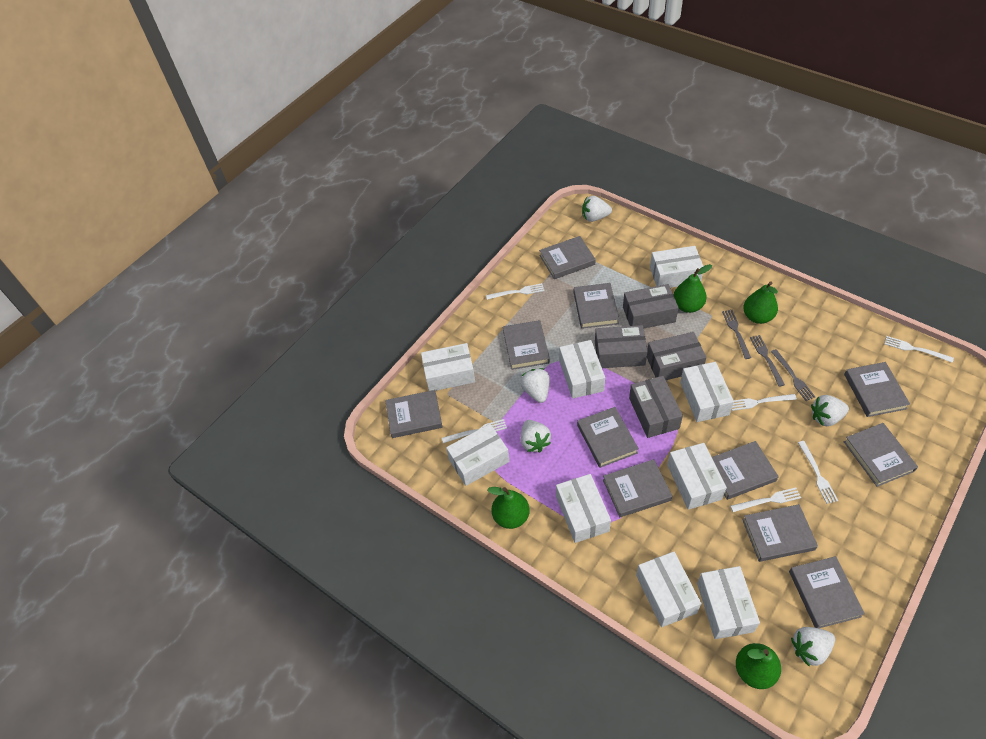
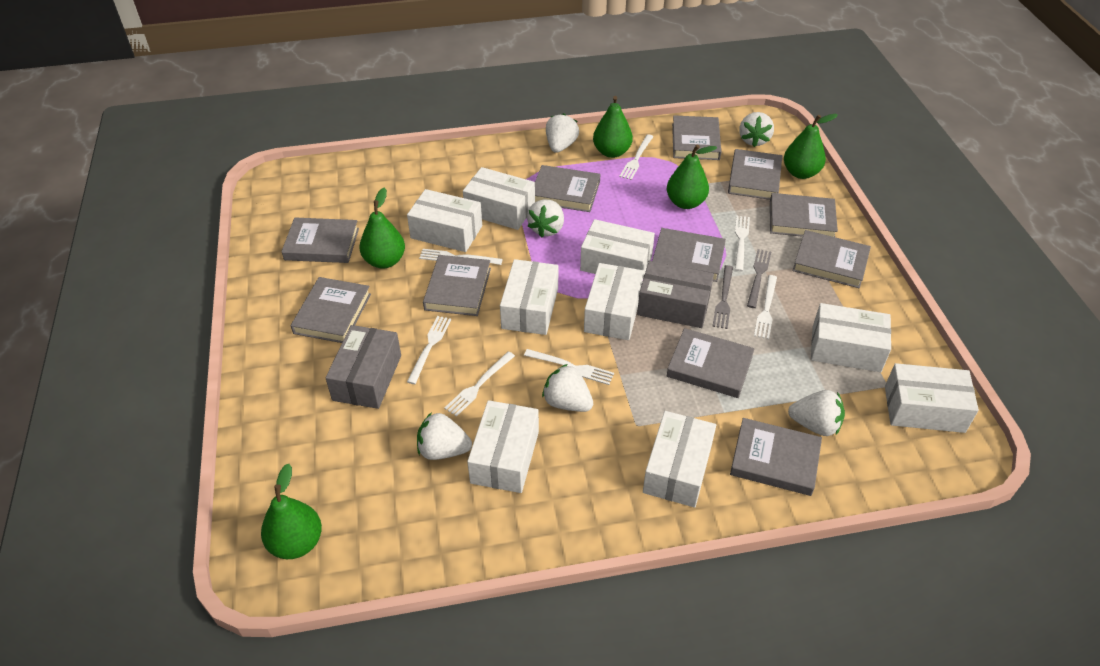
green pear: [487,487,530,529] [674,264,712,313] [736,643,781,689] [743,282,778,324] = 4 -> [261,464,322,559] [360,188,405,268] [593,96,633,158] [667,144,717,209] [784,114,838,179] = 5
grey box: [595,325,648,368] [623,284,679,328] [629,376,683,438] [647,332,707,380] = 4 -> [326,325,401,409] [637,261,714,328] = 2
grey fork: [722,310,751,359] [750,335,785,387] [771,349,815,401] = 3 -> [713,265,733,329] [747,249,771,308] = 2
white fork: [442,419,507,443] [486,283,544,300] [730,487,801,512] [732,394,797,411] [798,441,838,504] [884,336,954,363] = 6 -> [407,316,451,384] [419,249,503,265] [444,351,515,417] [524,349,614,385] [619,134,653,180] [735,216,750,271] [754,275,777,339] = 7
white strawberry: [520,368,550,403] [521,420,551,452] [582,196,612,222] [791,627,835,667] [811,395,849,426] = 5 -> [417,412,472,460] [527,200,564,238] [542,364,593,412] [546,113,579,153] [739,112,774,147] [788,390,845,436] = 6

